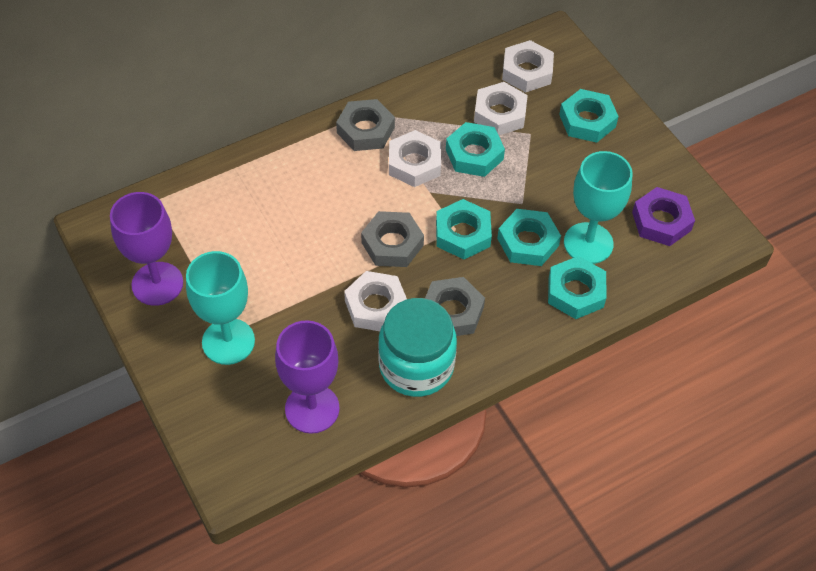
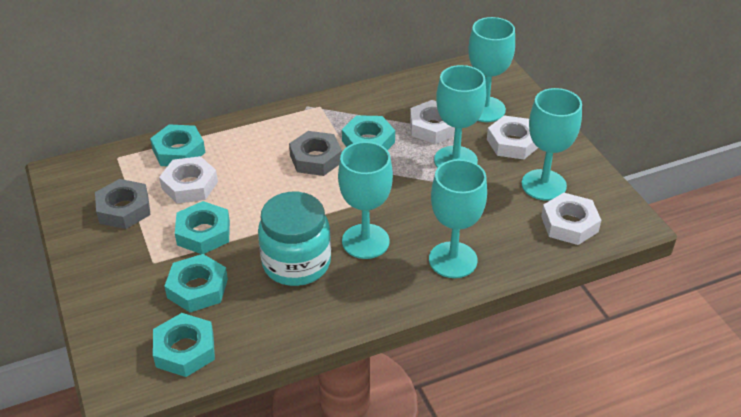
grey nut: [336,99,395,151] [361,211,424,267] [425,277,485,336] = 3 -> [95,179,151,229] [289,131,342,176] = 2
purple goblet: [110,192,183,306] [275,320,340,434] = 2 -> none = 0
purple nut: [632,187,695,246] = 1 -> none = 0
turquoise goblet: [186,251,255,365] [564,151,633,264] = 2 -> [338,142,393,259] [429,159,487,278] [434,65,486,168] [468,17,515,122] [522,88,582,201] = 5

